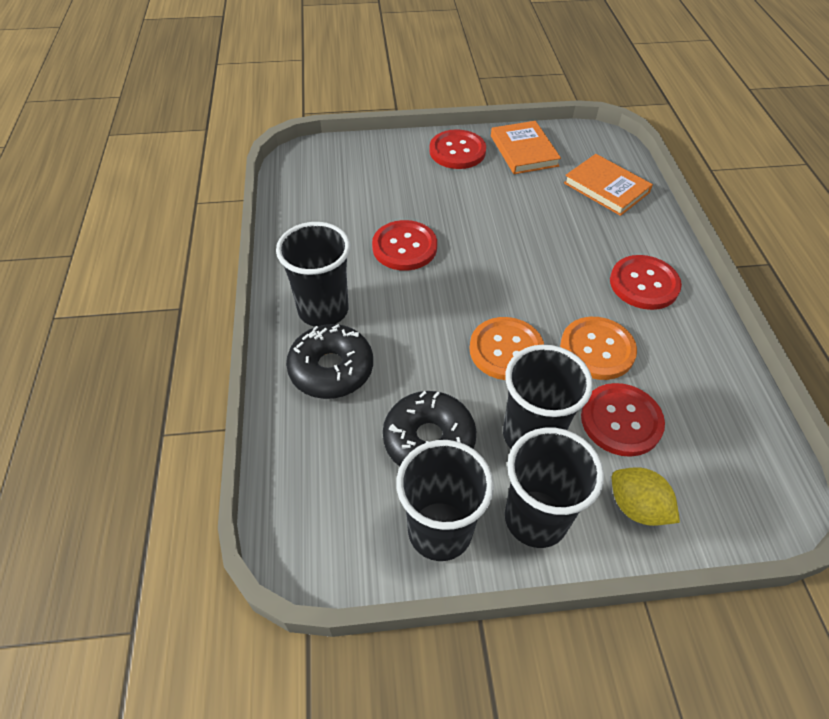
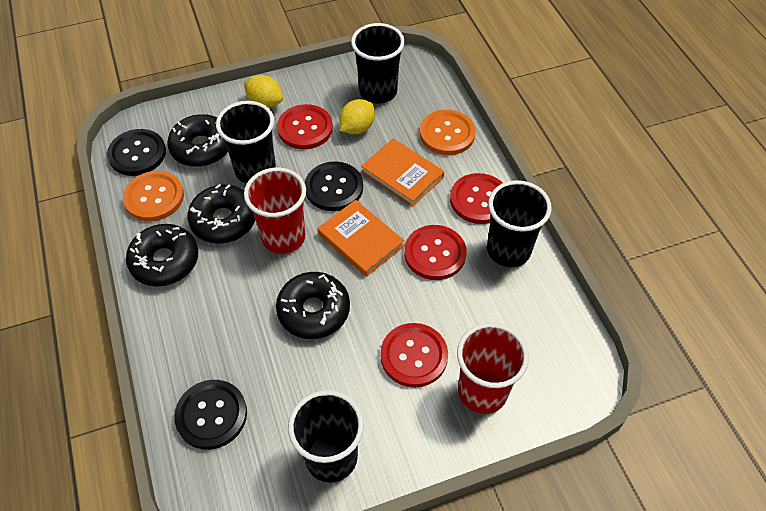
black button: none = 0 -> [107,129,166,176] [174,380,247,450] [305,161,363,211] = 3
black donut: [286,324,373,399] [383,391,476,467] = 2 -> [126,224,198,287] [167,114,228,167] [187,184,255,244] [276,272,350,339] = 4
red cup: none = 0 -> [244,168,306,254] [457,323,529,414] = 2
yellow lemon: [612,467,680,526] = 1 -> [244,75,283,108] [339,99,375,135] = 2

